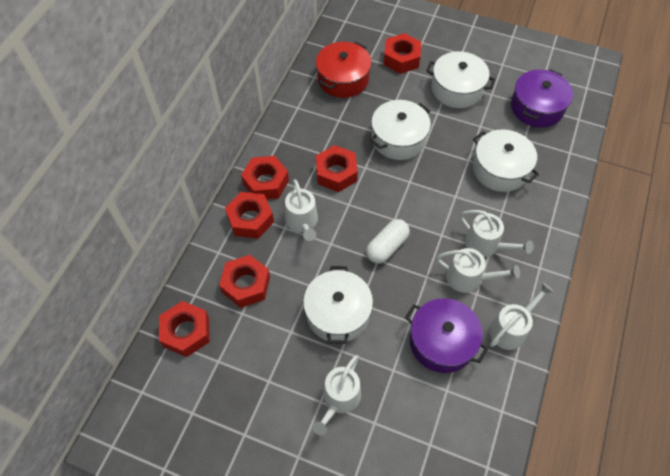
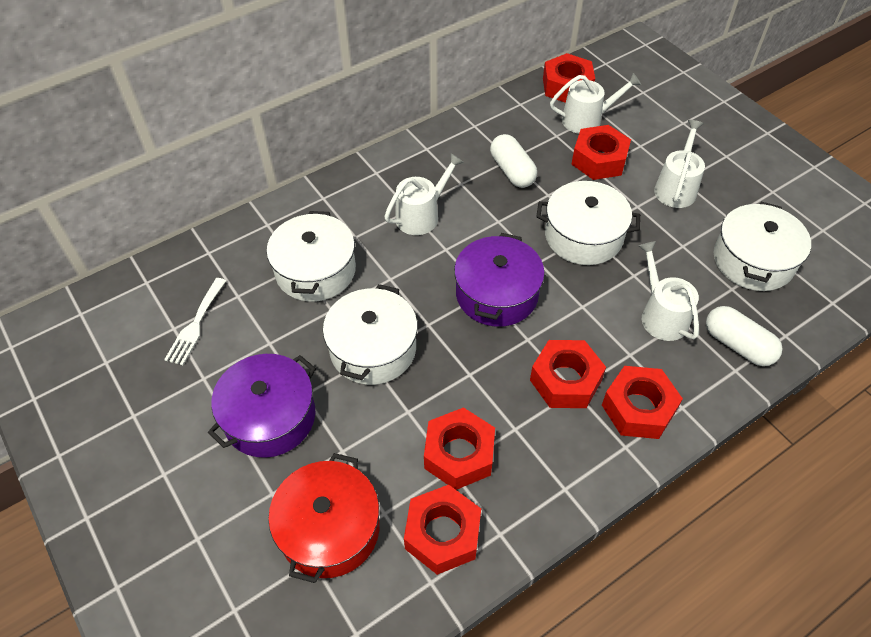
white capsule: [366,219,410,264] = 1 -> [490,134,537,188] [706,306,783,366] = 2
white fork: none = 0 -> [164,278,226,365] = 1
white watering can: [285,179,318,241] [312,355,361,435] [436,248,520,293] [460,210,533,257] [489,282,554,350] = 5 -> [384,153,464,235] [550,73,641,134] [639,241,699,341] [654,120,705,208] = 4

